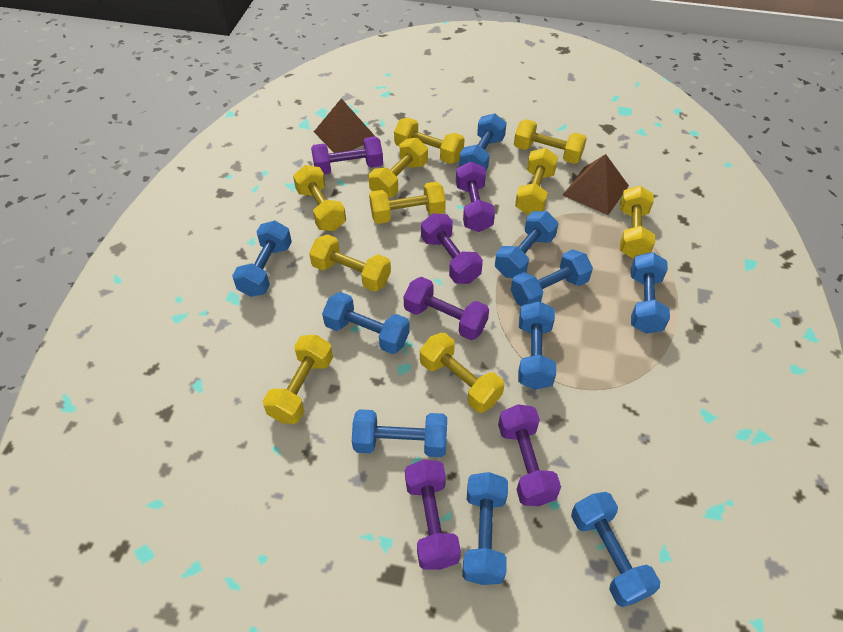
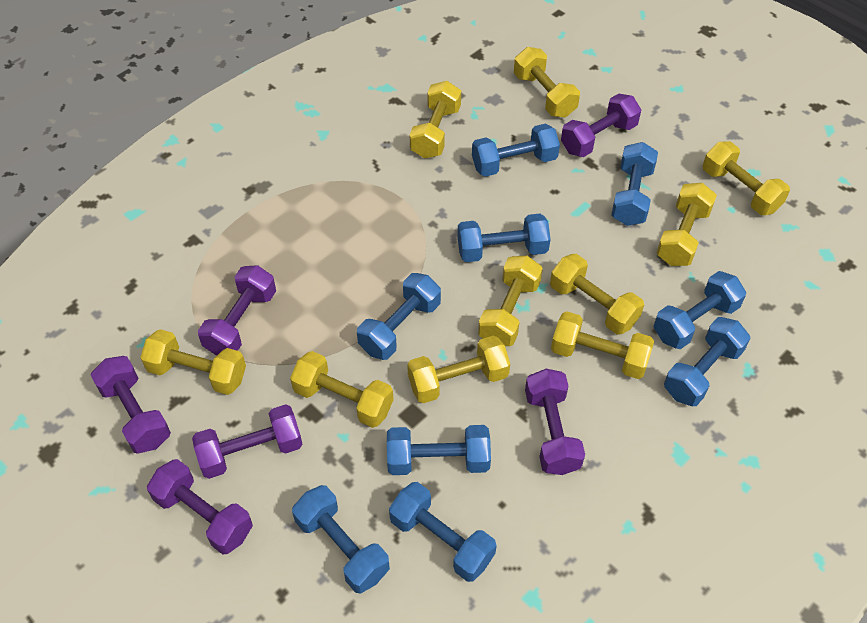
blue dumbbell: [232,221,292,297] [322,292,410,354] [352,409,447,457] [459,113,507,172] [462,472,508,585] [495,211,558,278] [511,249,593,306] [518,301,556,390] [571,492,660,607] [631,252,670,334] = 10 -> [292,485,390,593] [357,273,441,360] [387,425,491,475] [389,482,497,582] [457,214,551,262] [472,124,560,177] [611,142,658,226] [654,271,746,349] [664,317,751,406] = 9
brown pyramid: [314,98,375,153] [562,154,629,215] = 2 -> none = 0

